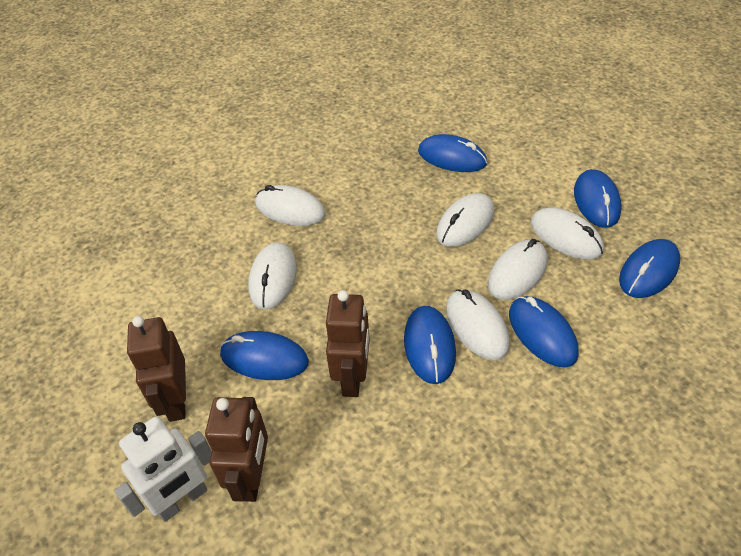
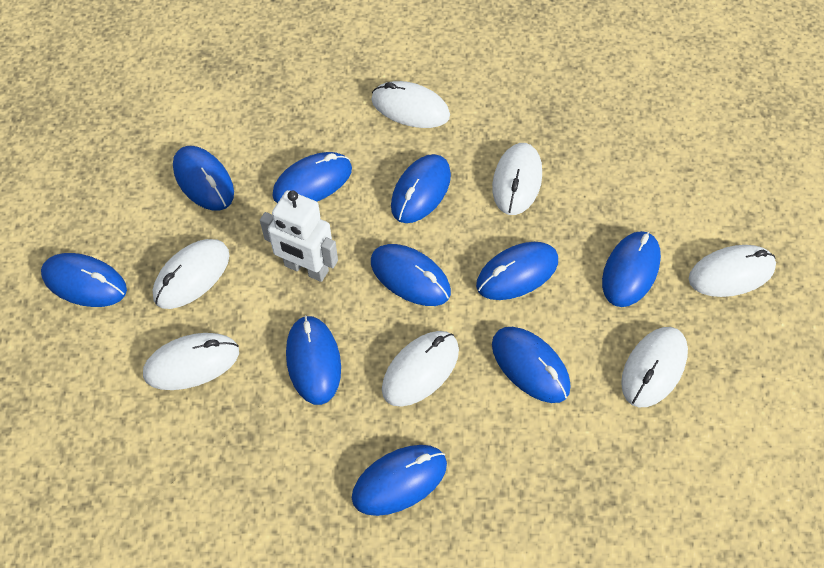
blue mouse: [220,331,309,380] [404,306,456,384] [418,134,487,172] [509,296,579,368] [574,169,622,228] [619,239,680,298] = 6 -> [41,253,127,307] [173,146,234,211] [272,152,352,203] [286,315,341,405] [352,445,447,516] [371,244,451,306] [391,154,451,223] [476,242,558,300] [492,327,571,403] [602,231,661,307] = 10
brown robot: [127,316,186,422] [205,397,268,502] [326,290,370,397] = 3 -> none = 0
white mouse: [248,242,297,310] [255,185,326,226] [436,193,494,247] [446,289,510,360] [488,239,548,300] [531,208,604,260] = 6 -> [143,333,239,390] [153,239,230,309] [371,81,450,128] [382,331,459,407] [492,143,542,215] [621,327,688,407] [689,245,776,297] = 7

